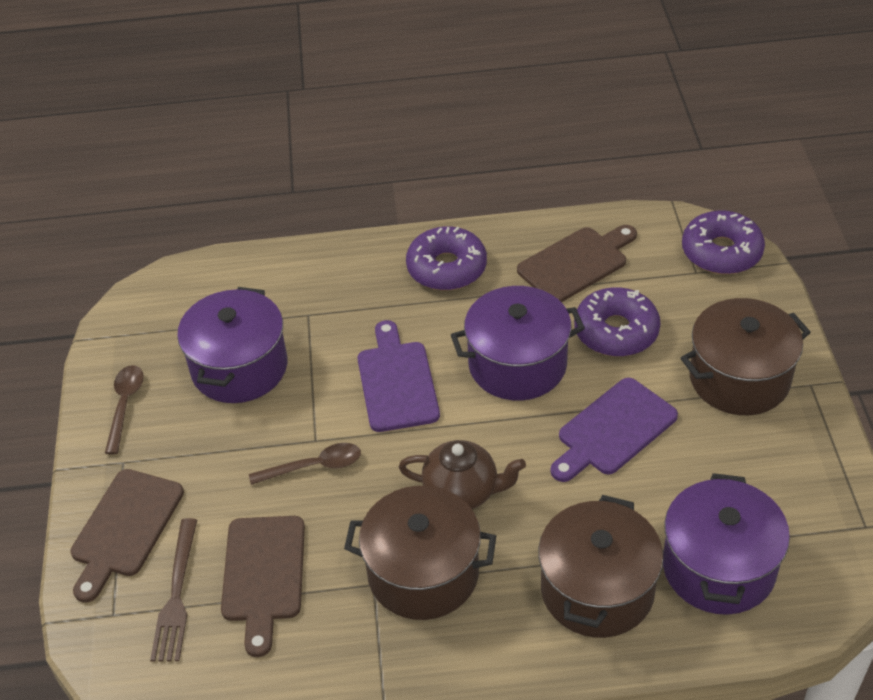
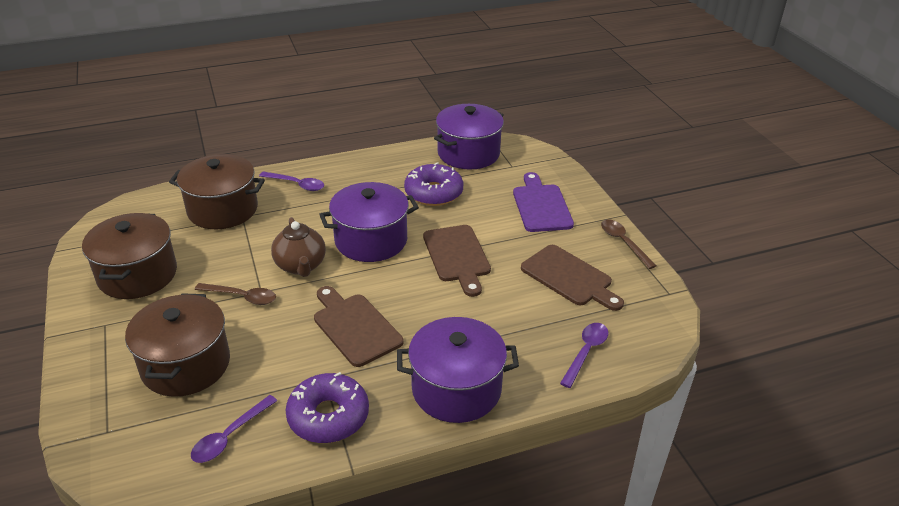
brown fork: [150,518,197,661] = 1 -> none = 0
purple cutting board: [357,320,440,432] [550,378,678,482] = 2 -> [513,172,574,232] = 1
purple donut: [406,226,487,290] [574,287,661,357] [682,210,765,274] = 3 -> [285,372,369,443] [404,162,463,206] = 2
purple spoon: none = 0 -> [191,395,278,463] [259,171,324,191] [560,323,608,388] = 3

